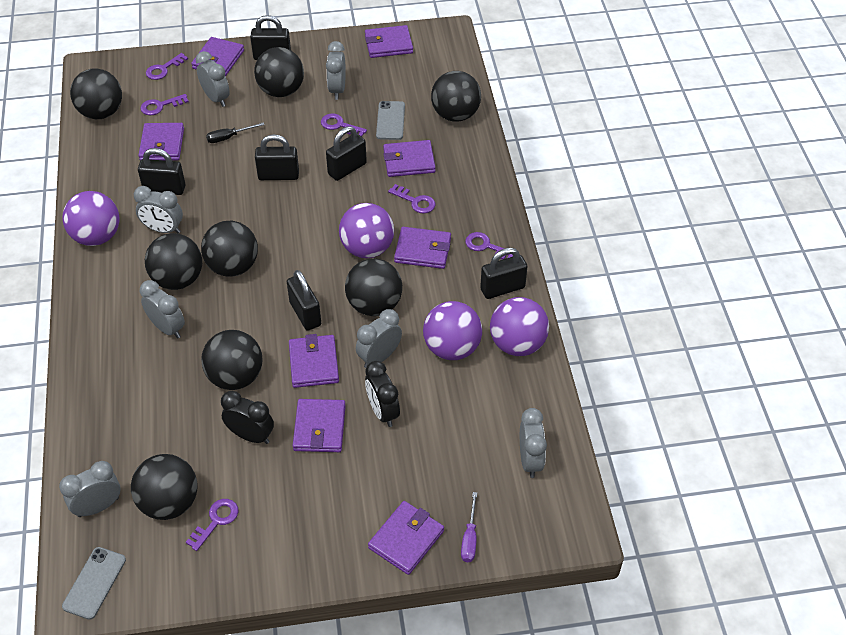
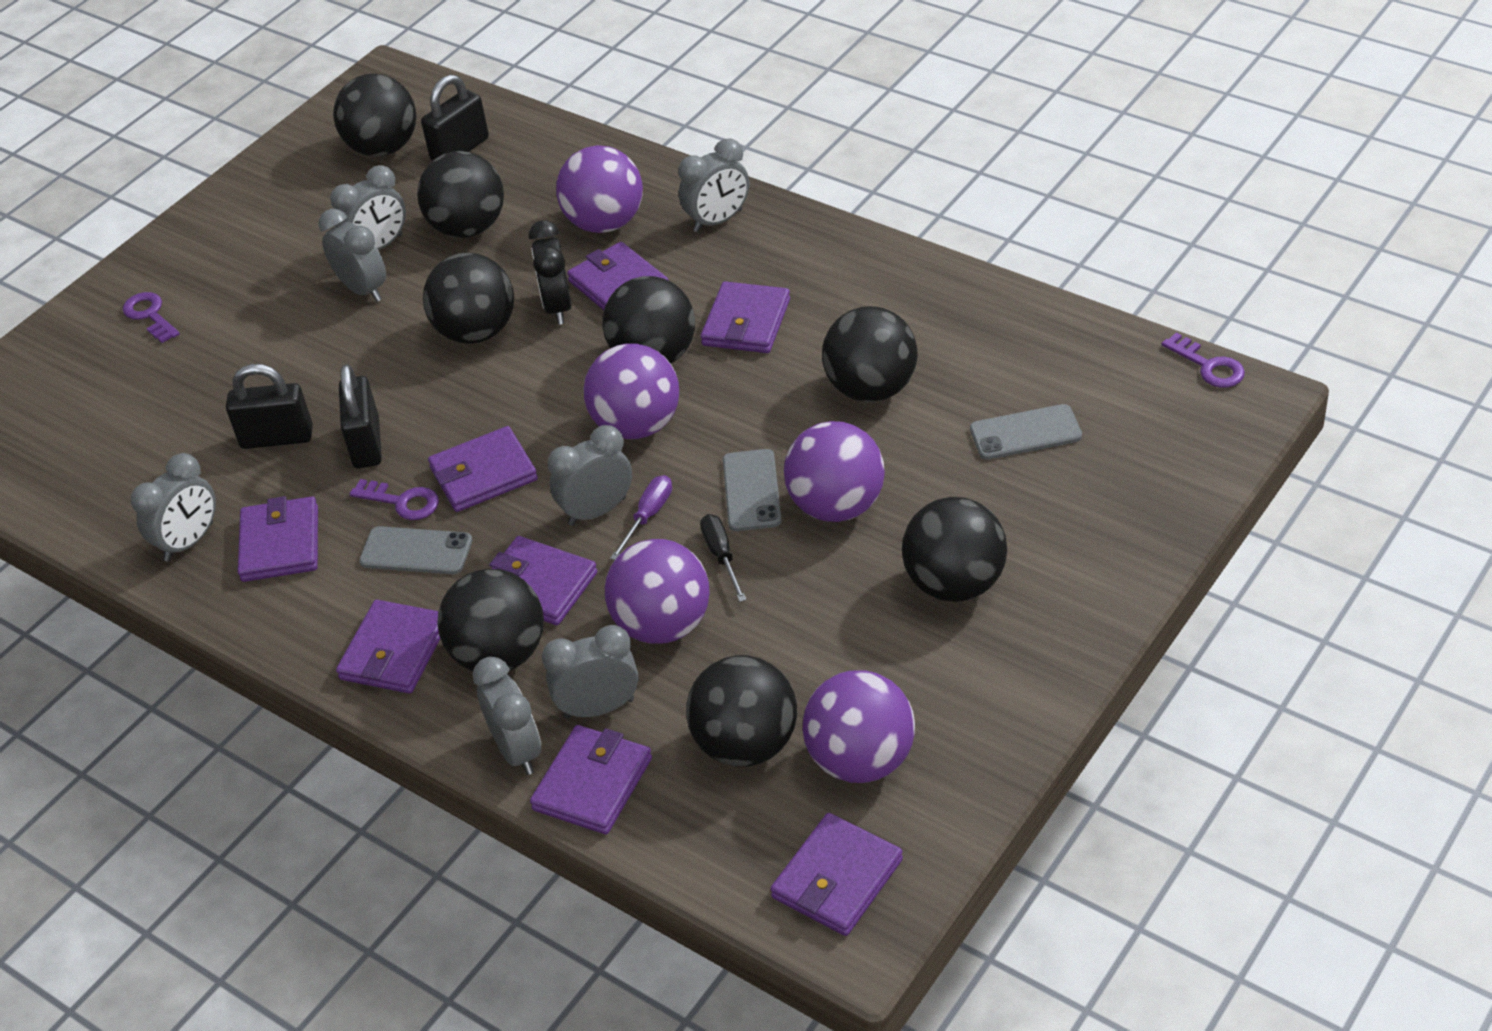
black clock: [221,391,274,444] [365,361,400,427] = 2 -> [529,220,572,325] = 1
black padlock: [138,148,185,195] [250,15,291,60] [255,134,299,180] [287,270,321,331] [326,126,367,181] [480,248,528,299] = 6 -> [226,364,313,449] [339,364,382,468] [421,75,489,161] = 3
grey phone: [62,547,126,620] [376,101,405,140] = 2 -> [359,526,472,574] [723,449,782,531] [970,404,1082,460] = 3
purple ball: [62,191,120,246] [339,203,394,258] [423,301,482,360] [490,297,549,356] = 4 -> [556,145,643,233] [583,343,679,439] [605,539,710,644] [784,421,885,522] [803,670,915,783] = 5
purple key: [140,94,189,115] [146,53,188,80] [186,499,239,551] [321,114,367,137] [388,184,435,214] [465,232,513,260] = 6 -> [123,292,180,343] [350,479,439,520] [1161,333,1245,388] = 3

